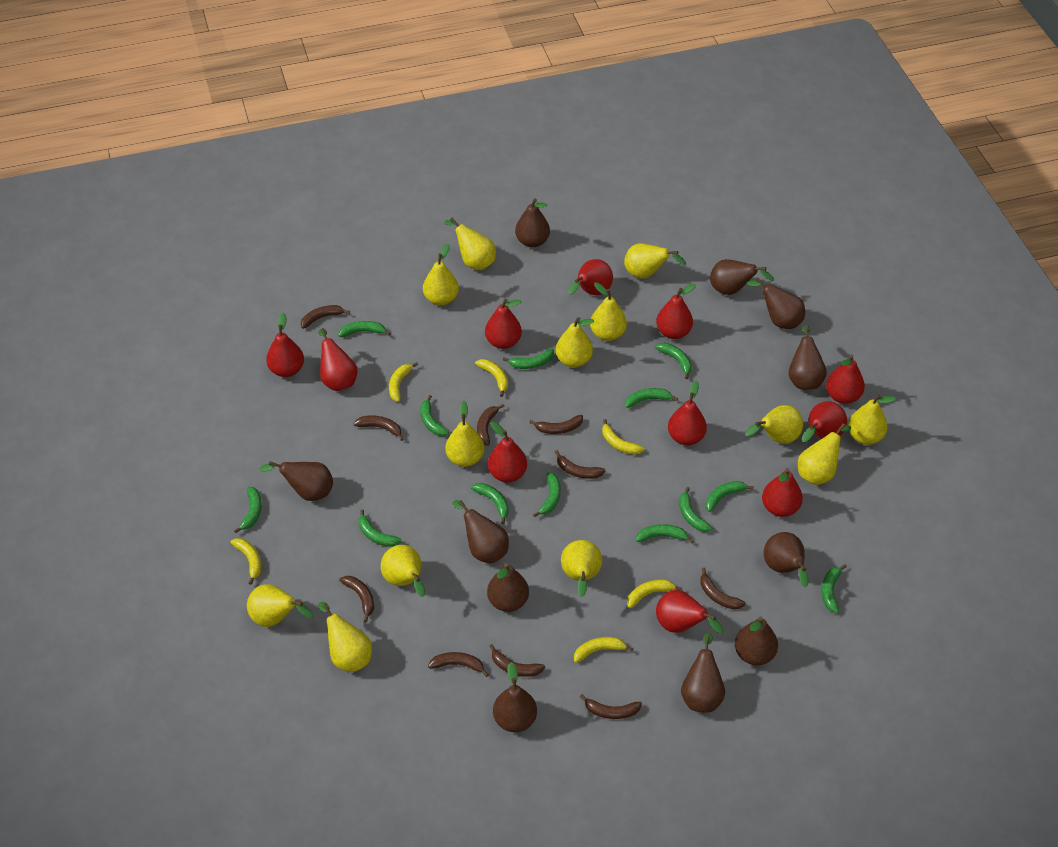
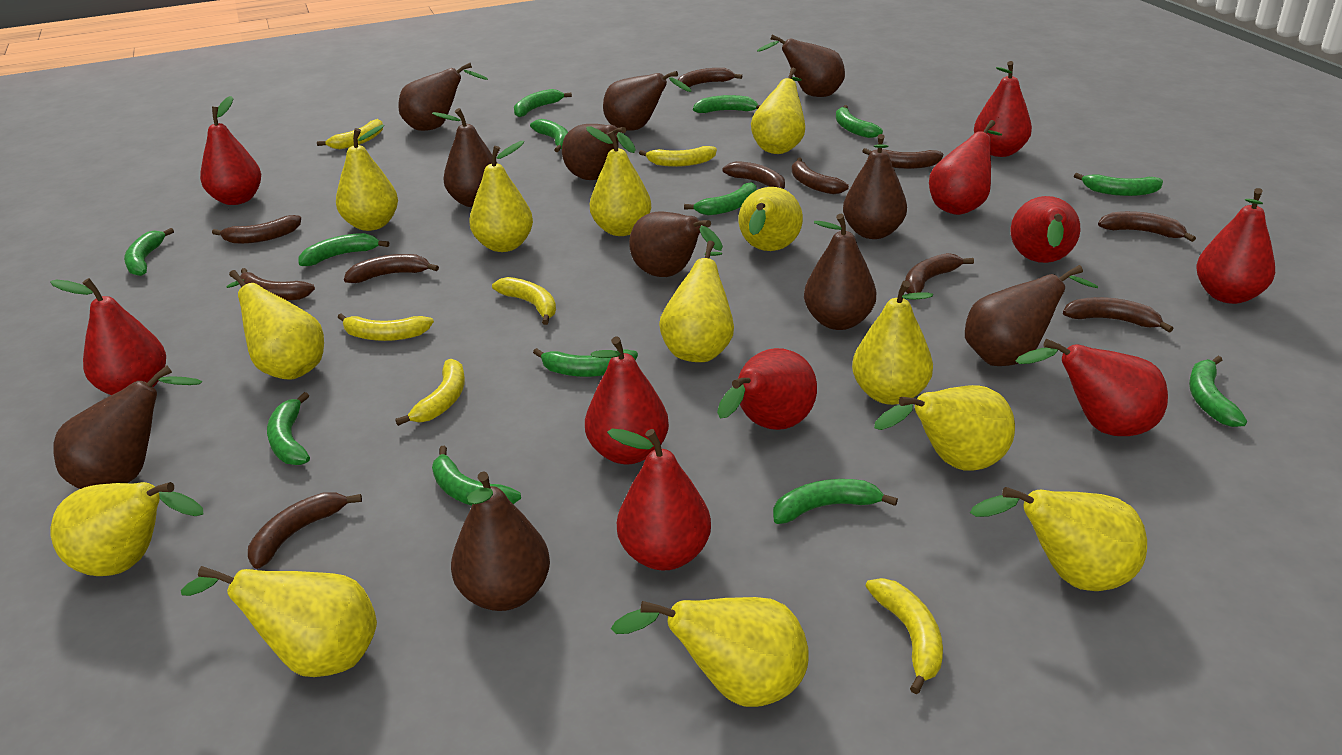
brown banana: [301,305,350,329] [339,576,374,622] [353,415,404,441] [428,652,489,677] [477,404,504,446] [489,644,545,677] [529,415,583,434] [555,450,605,479] [580,694,642,719] [700,567,746,610] = 10 -> [212,215,301,244] [240,268,315,301] [248,492,362,569] [344,254,439,283] [678,68,742,87] [722,161,785,189] [792,157,849,194] [862,148,943,169] [905,253,974,294] [1063,297,1173,333] [1098,211,1196,242] = 11
red pear: [266,313,304,377] [318,328,357,391] [485,299,522,349] [488,422,527,482] [568,259,613,295] [656,284,696,339] [656,590,723,634] [668,381,707,445] [762,468,803,517] [802,401,847,442] [826,355,865,404] = 11 -> [50,278,166,395] [200,96,261,205] [585,337,669,464] [607,429,711,570] [717,348,817,430] [929,120,1002,215] [974,61,1032,157] [1011,196,1080,263] [1016,339,1168,436] [1196,188,1275,304] = 10

